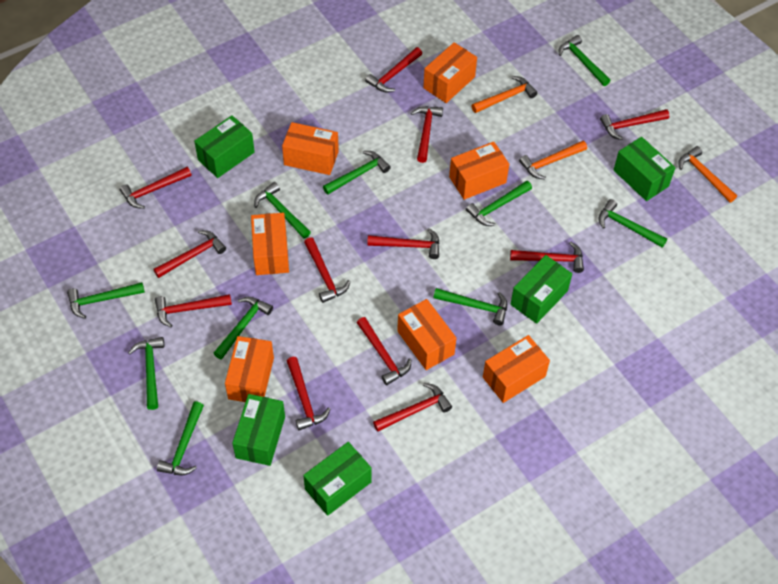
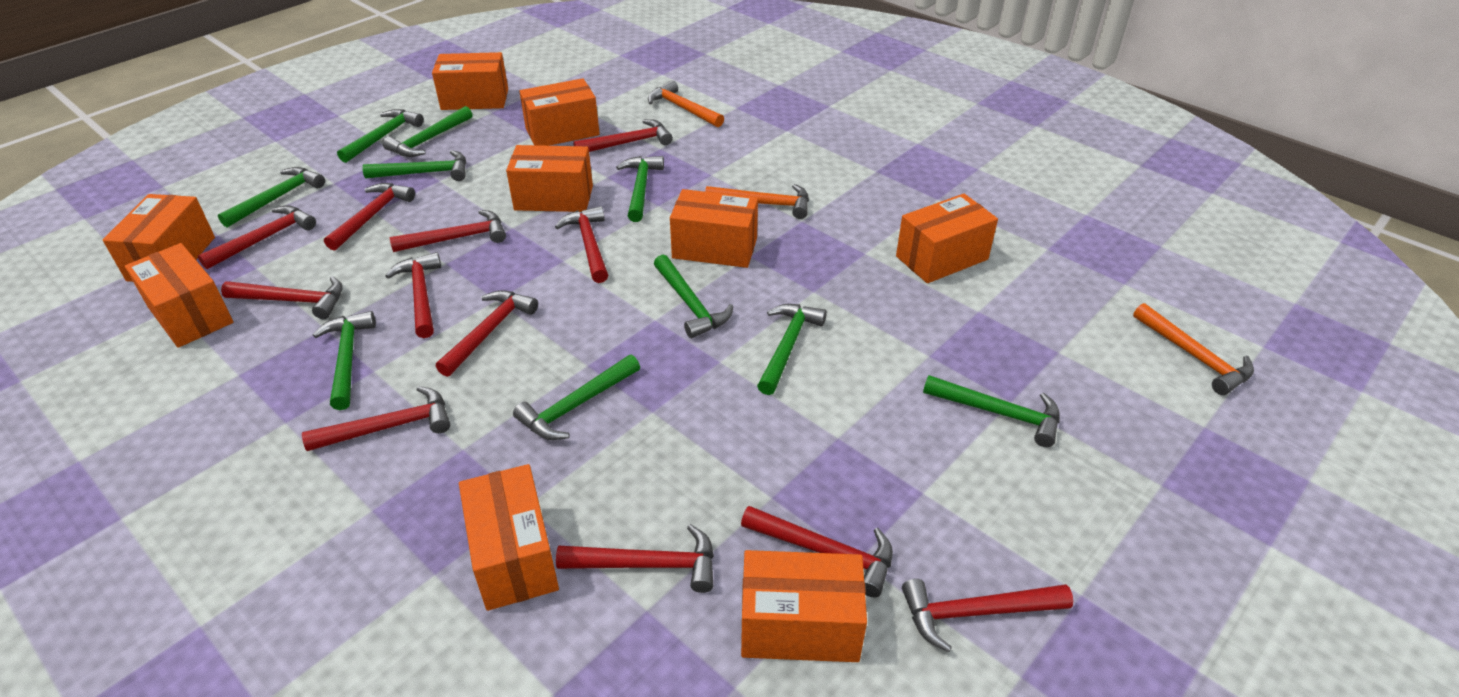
green box: [194,115,255,178] [232,394,285,466] [303,442,372,516] [510,255,572,324] [614,137,675,201] = 5 -> none = 0
orange box: [225,336,274,402] [251,213,289,275] [282,122,339,175] [397,299,456,370] [423,42,477,103] [449,142,509,200] [483,335,550,403] = 7 -> [103,194,215,282] [125,243,233,348] [432,52,508,110] [459,464,559,611] [506,145,593,212] [519,78,600,146] [670,189,758,268] [741,550,867,662] [896,194,998,283] = 9

